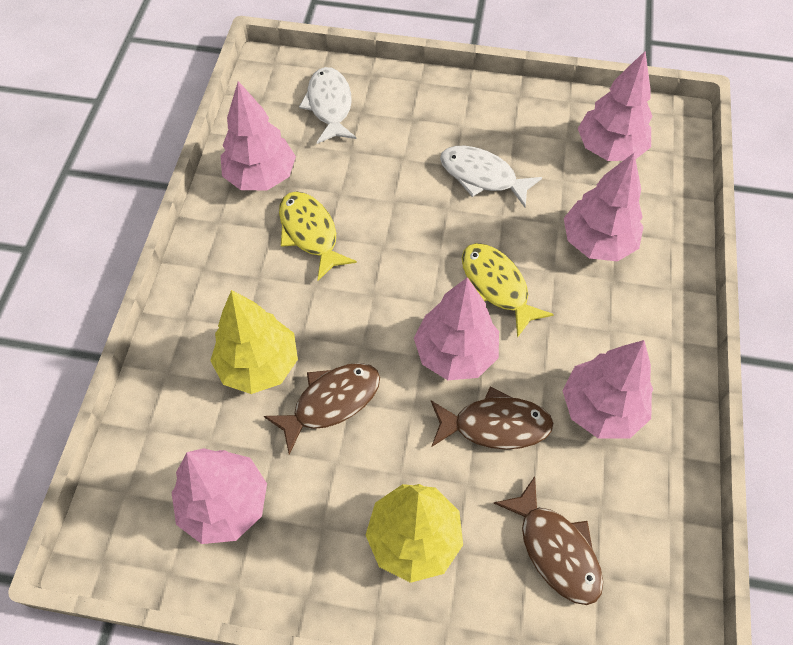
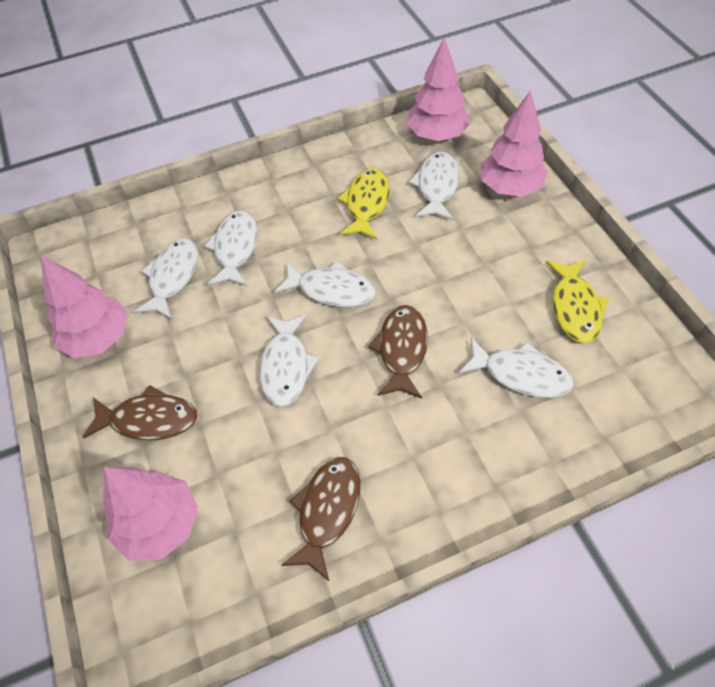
pink tree: [172,448,267,544] [221,81,296,190] [414,277,499,380] [562,340,653,439] [564,153,644,261] [578,51,653,161] = 6 -> [41,255,128,358] [103,467,198,560] [407,37,470,141] [480,90,548,197] = 4
white fish: [299,67,356,144] [440,146,542,207] = 2 -> [134,238,198,320] [204,210,258,286] [259,315,319,407] [274,261,376,307] [409,152,459,220] [459,338,574,398] = 6
yellow tree: [210,290,298,394] [366,484,463,583] = 2 -> none = 0

